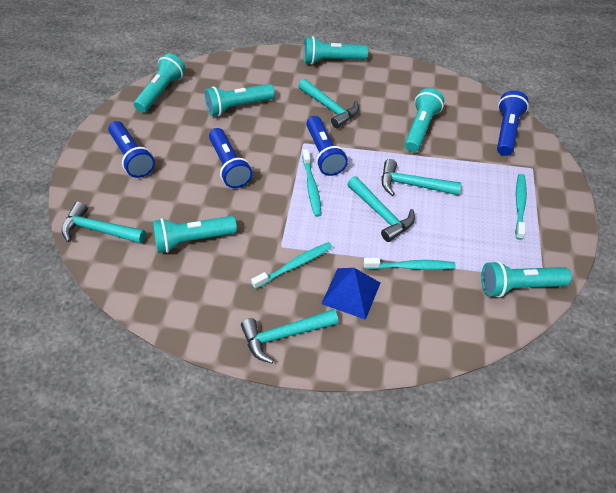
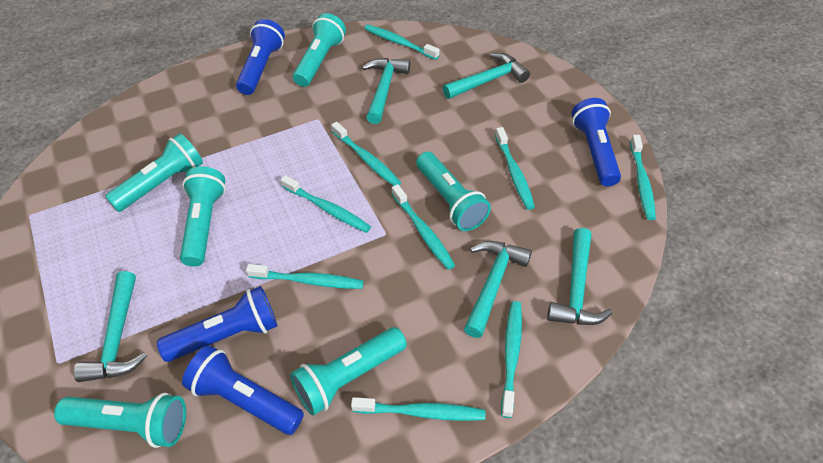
blue pyramid: [321,268,380,320] = 1 -> none = 0
turquoise toothbrush: [251,242,332,289] [302,149,322,217] [363,258,456,270] [515,174,527,240] = 4 -> [246,264,364,289] [281,175,371,233] [331,122,401,186] [351,397,485,421] [364,24,440,60] [392,184,455,270] [495,127,535,210] [501,301,522,418] [630,135,656,220] = 9

